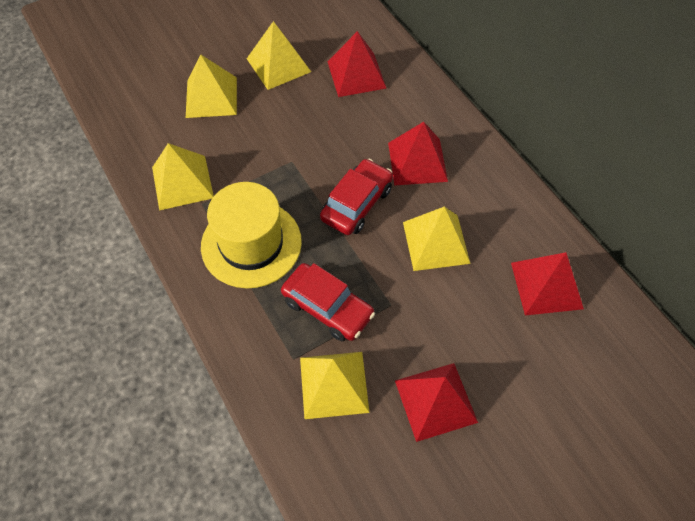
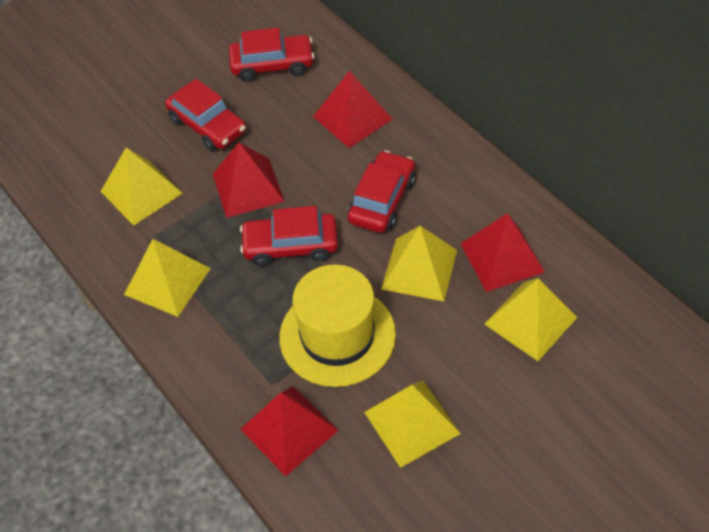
red car: [281,263,375,341] [320,159,393,235] = 2 -> [165,79,246,151] [229,28,314,82] [240,206,338,267] [348,150,416,233] = 4

